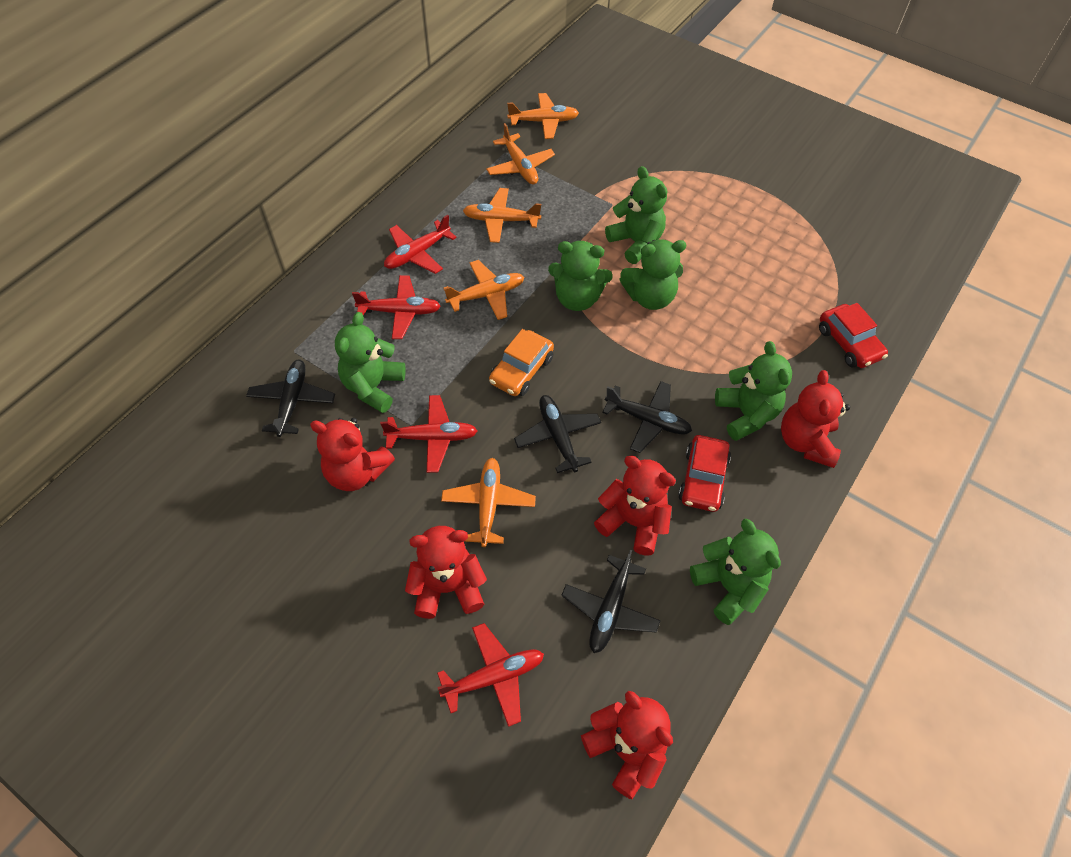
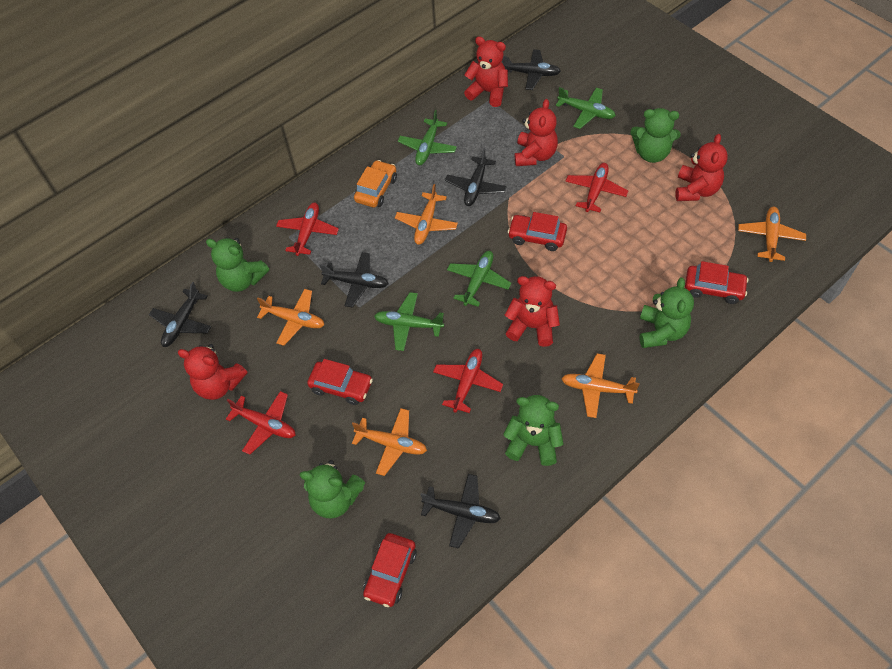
black plane: [246,359,335,437] [514,395,601,473] [561,550,661,653] [602,381,692,453] = 4 -> [149,282,211,347] [319,252,389,308] [421,474,501,549] [445,148,507,206] [502,49,561,90] = 5
green plane: none = 0 -> [374,292,444,351] [398,110,457,165] [447,251,511,307] [556,87,616,129] = 4
green teddy bear: [335,312,406,413] [548,241,613,311] [605,166,667,264] [619,240,687,310] [690,518,781,625] [715,341,792,441] = 6 -> [206,238,269,292] [300,460,365,519] [503,395,564,466] [630,108,681,163] [640,278,694,348] = 5
red car: [678,435,731,512] [819,303,888,368] = 2 -> [307,359,373,405] [363,533,417,607] [508,212,567,251] [685,261,749,304] = 4

